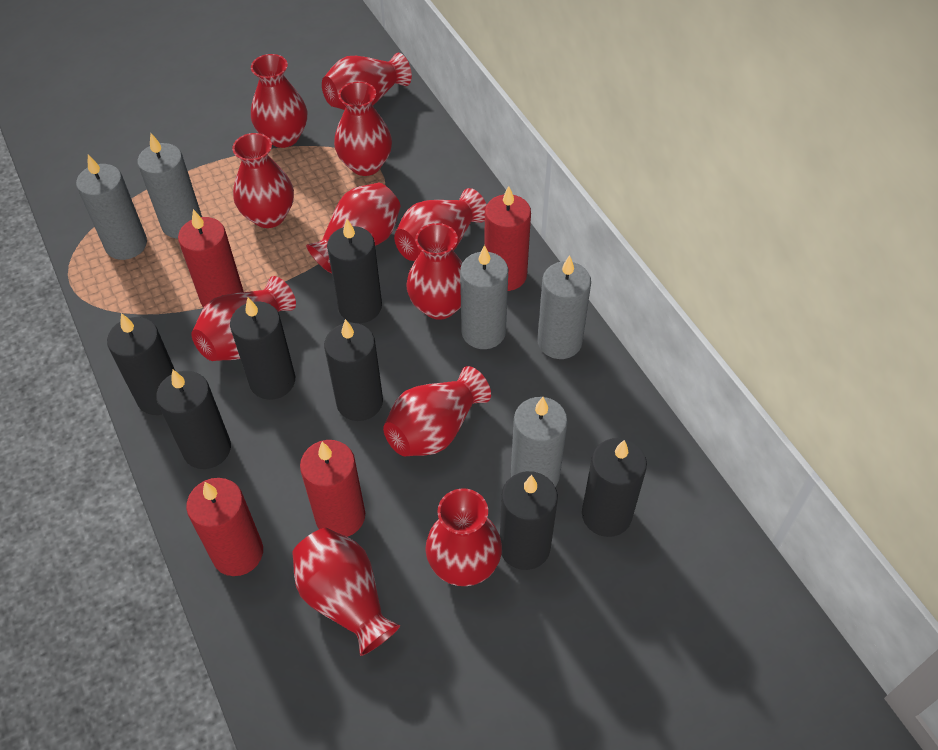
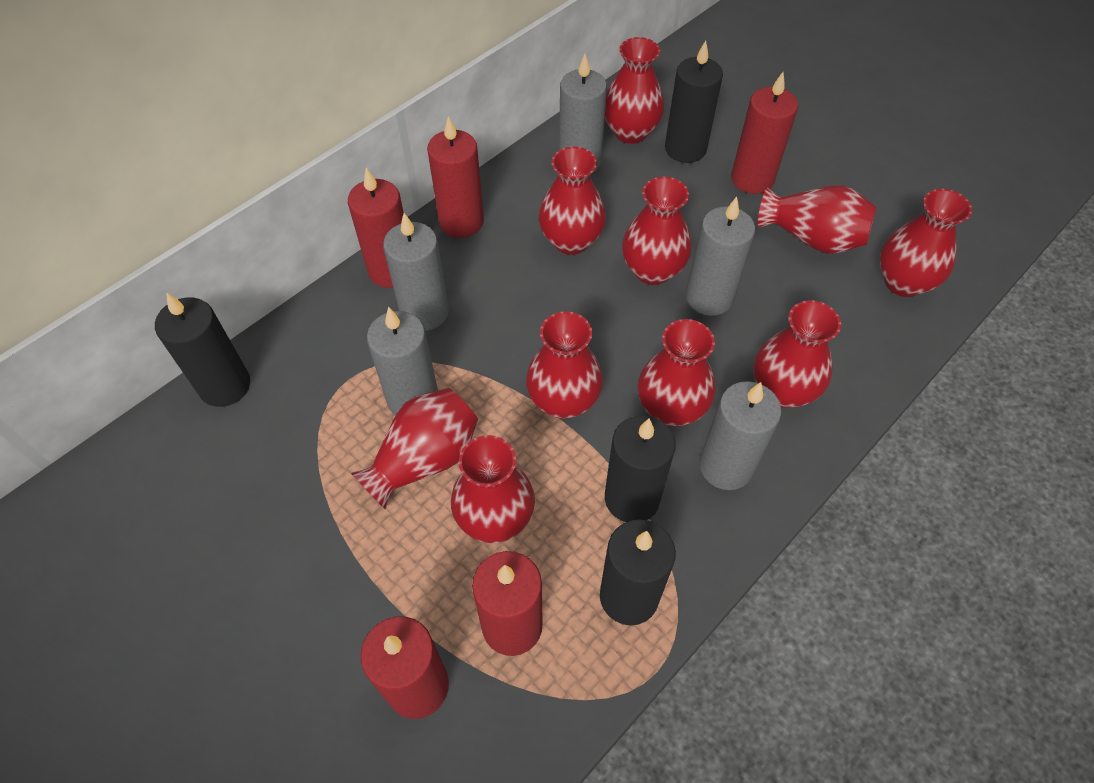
black candle: [107,313,175,415] [156,370,231,469] [230,298,295,400] [324,319,383,421] [327,219,382,323] [500,471,558,570] [582,438,647,537] = 7 -> [155,292,250,407] [600,520,676,625] [605,415,676,522] [665,40,723,163] = 4
red candle: [178,209,243,307] [186,478,263,576] [300,440,365,537] [484,186,531,291] = 4 -> [348,168,404,288] [360,616,449,719] [427,116,484,238] [472,551,543,656] [731,72,798,194] = 5
red vase: [191,276,296,361] [232,133,294,228] [251,54,308,148] [292,528,400,656] [306,183,401,273] [322,53,412,110] [334,81,392,176] [383,366,491,456] [394,188,487,261] [407,223,463,320] [425,488,502,586] = 11 -> [351,388,478,510] [451,435,535,543] [526,311,603,419] [539,147,606,255] [605,37,664,144] [622,177,692,285] [638,319,716,426] [753,300,841,408] [758,185,876,254] [879,189,972,297] = 10

